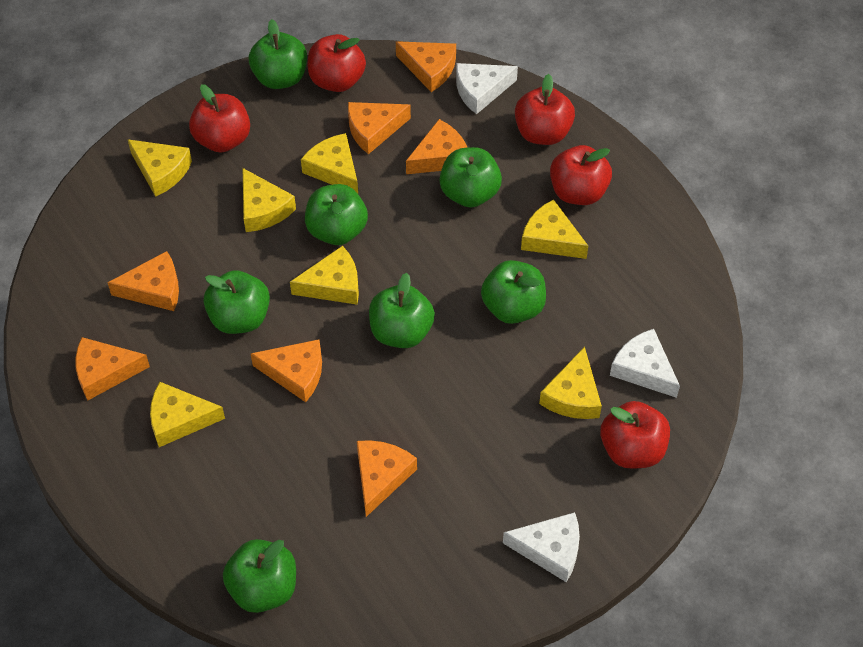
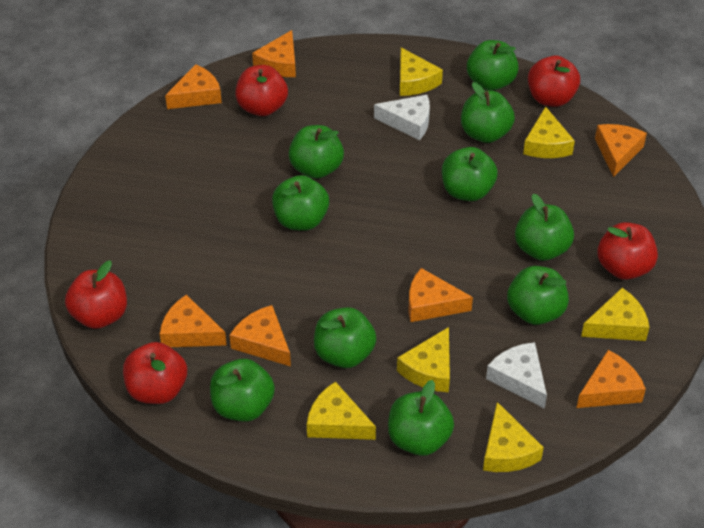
green apple: [204,270,270,334] [223,539,296,613] [249,19,307,89] [305,184,368,245] [369,273,435,348] [439,147,502,208] [481,260,546,324] = 7 -> [210,359,275,422] [272,175,329,231] [289,125,344,179] [314,307,376,368] [388,380,454,456] [442,147,498,201] [461,82,515,143] [467,40,519,91] [507,266,569,325] [515,194,574,261] = 10
white cheese: [456,63,518,114] [503,512,580,582] [610,329,680,398] = 3 -> [374,95,430,140] [486,342,547,409] = 2
yellow cheese: [127,139,192,197] [150,382,225,447] [243,168,296,232] [290,246,359,305] [301,133,358,194] [521,199,588,259] [539,347,602,419] = 7 -> [307,381,376,440] [397,327,450,392] [400,48,443,96] [483,402,544,472] [523,107,575,158] [581,288,650,341] = 6

